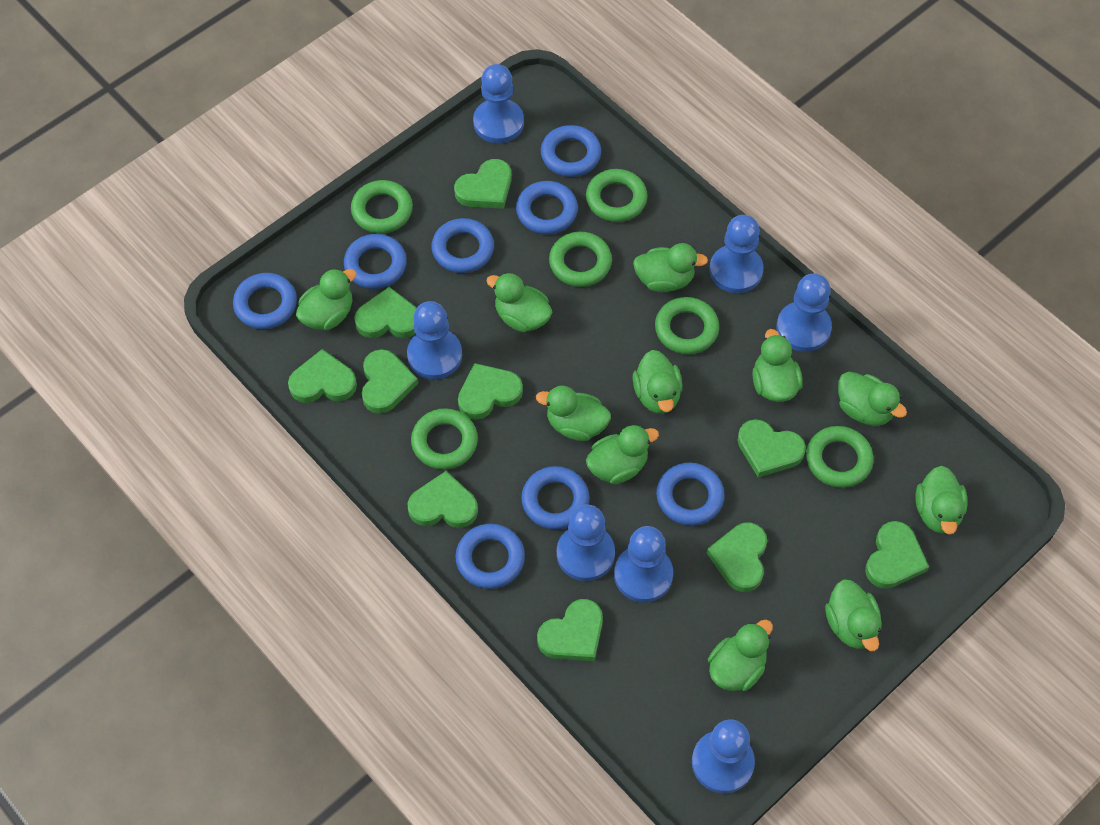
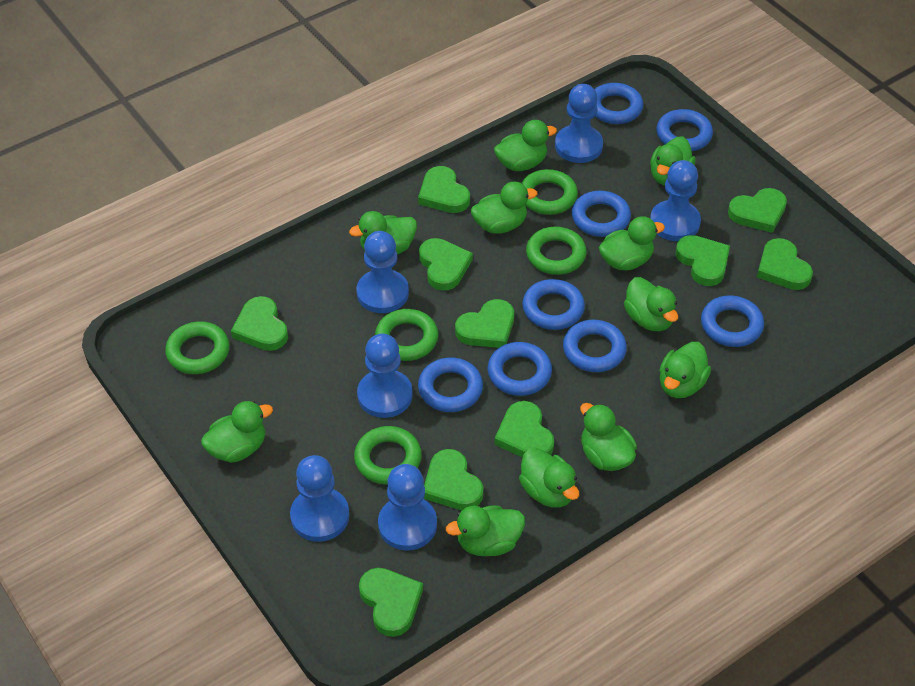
blue pawn: [407,301,462,380] [473,64,524,143] [557,505,615,581] [614,526,673,603] [692,719,755,793] [709,215,764,293] [776,273,832,352] = 7 -> [290,455,349,542] [357,231,409,313] [357,333,413,418] [378,464,437,550] [555,84,603,163] [650,160,701,241] = 6
green ring: [351,180,413,234] [411,408,478,470] [549,232,612,287] [586,169,648,222] [655,297,719,354] [806,426,874,488] = 6 -> [165,321,230,374] [354,426,422,484] [375,309,438,361] [522,169,578,215] [526,227,587,275] = 5

